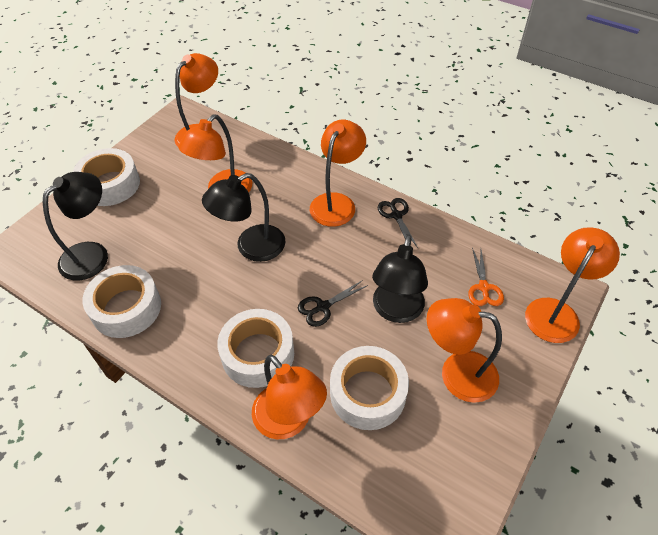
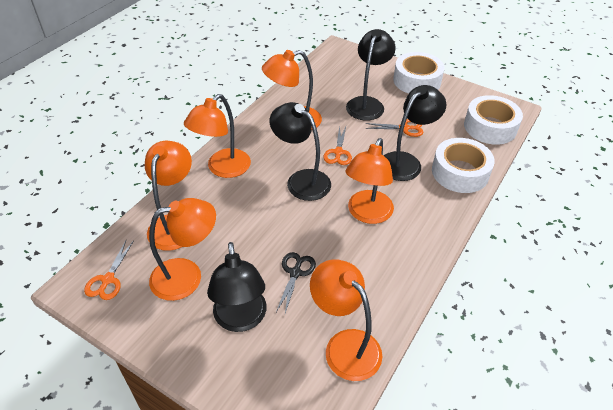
black lamp: [43,172,108,281] [202,173,285,262] [372,235,428,323] = 3 -> [207,242,266,332] [269,102,331,201] [346,29,396,121] [383,85,446,181] = 4
black scissors: [298,280,368,327] [378,198,418,248] = 2 -> [276,252,316,313] = 1
orange scissors: [468,248,504,306] = 1 -> [84,241,134,300] [323,125,352,165] [365,119,424,137] = 3
white tape: [73,148,140,206] [82,265,161,338] [217,309,294,388] [330,346,409,430] = 4 -> [393,52,445,94] [432,138,495,193] [464,95,523,145] = 3

